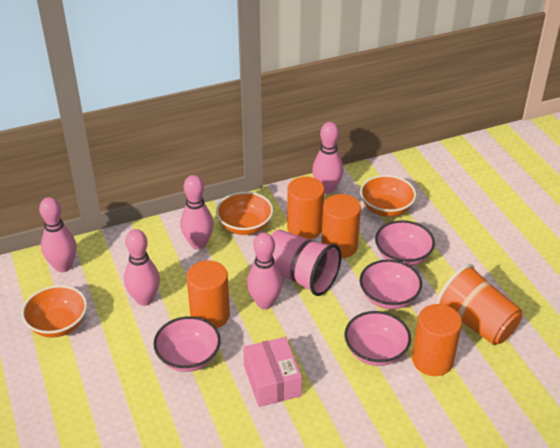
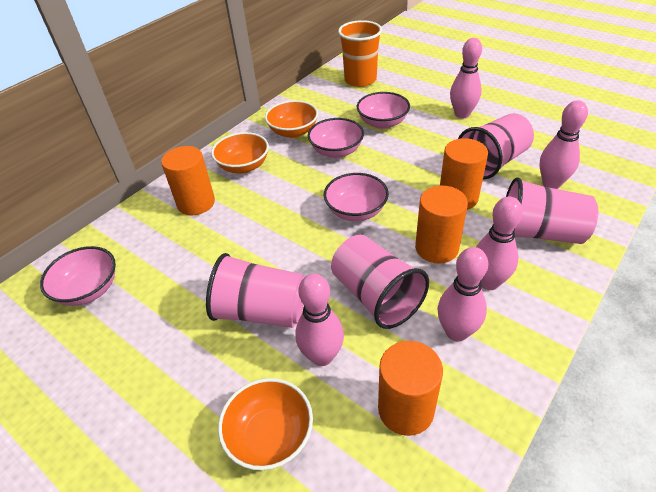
pink box: [243,337,302,407] = 1 -> none = 0
pink cup: [271,230,341,296] = 1 -> [206,253,304,328] [331,235,429,329] [458,113,534,179] [506,178,598,244] = 4

